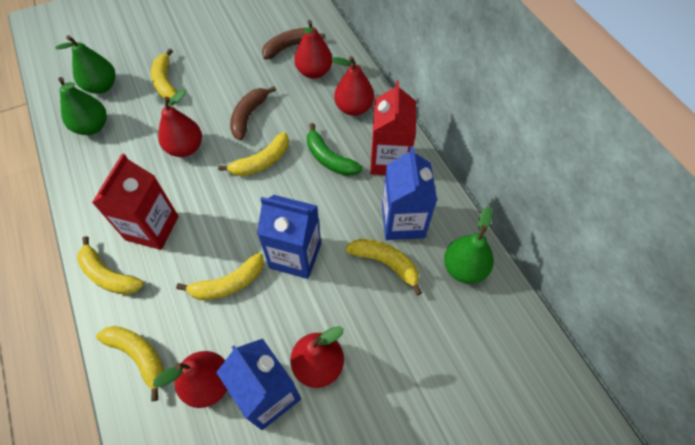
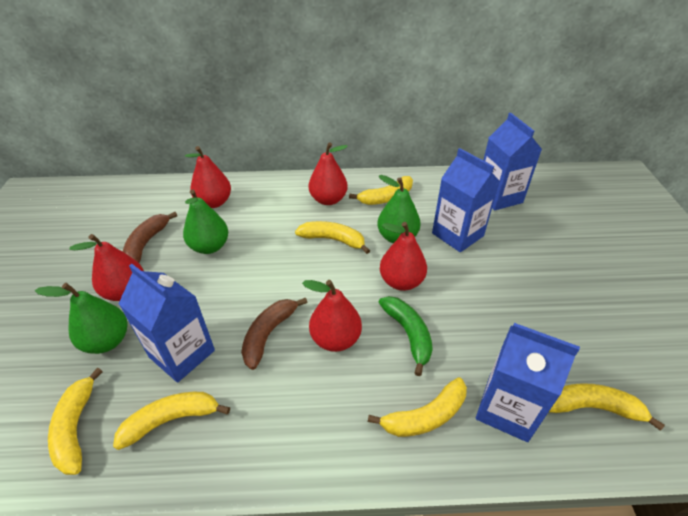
blue carton: [216,339,301,430] [257,195,321,279] [382,146,437,240] = 3 -> [119,264,215,383] [432,148,500,252] [476,323,580,442] [483,113,542,211] = 4
red carton: [92,153,179,250] [370,81,416,175] = 2 -> none = 0

